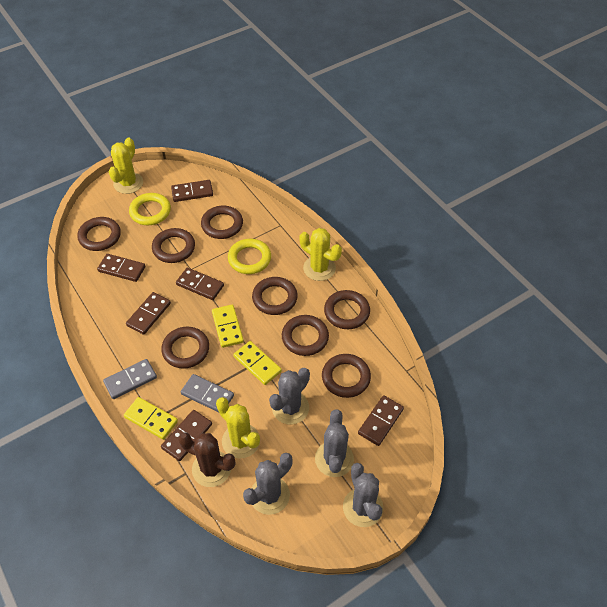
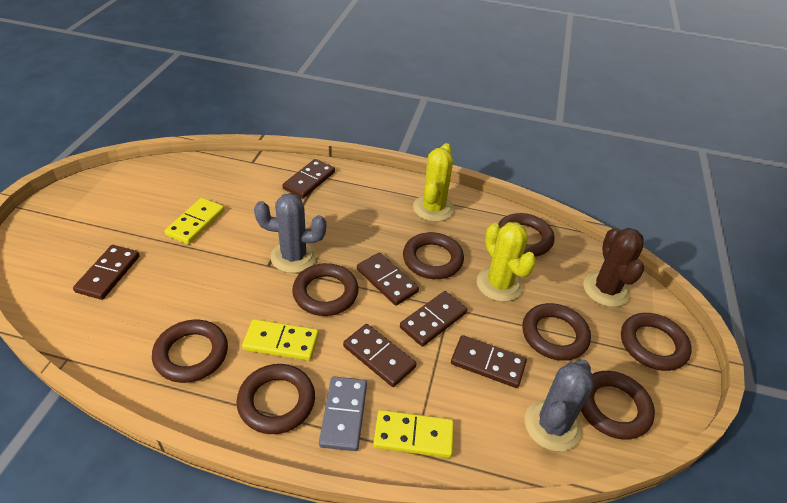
grey cactus: [243,453,292,515] [269,368,310,424] [315,410,354,477] [343,463,383,527] = 4 -> [254,193,326,273] [525,360,593,451] = 2
grey domino: [103,359,157,399] [181,374,234,412] = 2 -> [319,376,367,451] = 1
yellow cactus: [109,137,143,194] [216,397,260,459] [299,228,342,281] = 3 -> [413,143,454,222] [477,222,537,302] = 2
yellow ring: [129,193,171,225] [228,239,271,274] = 2 -> none = 0

